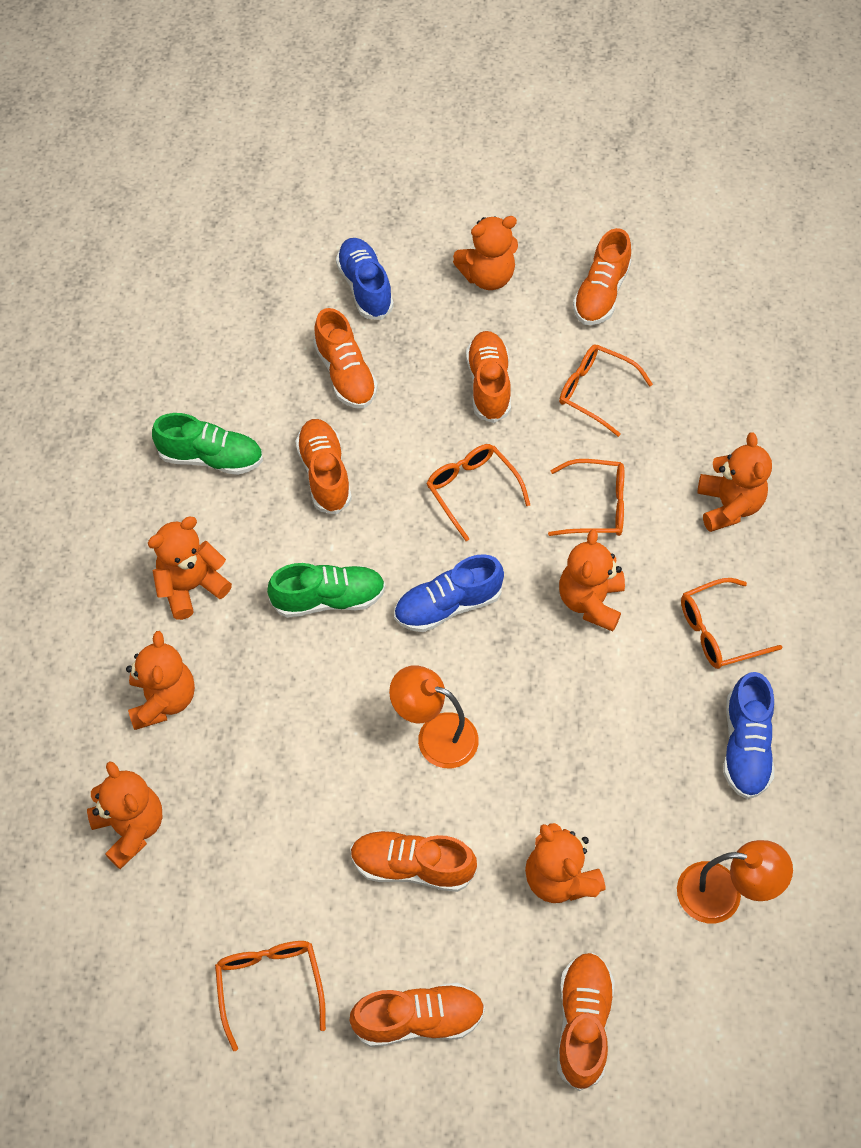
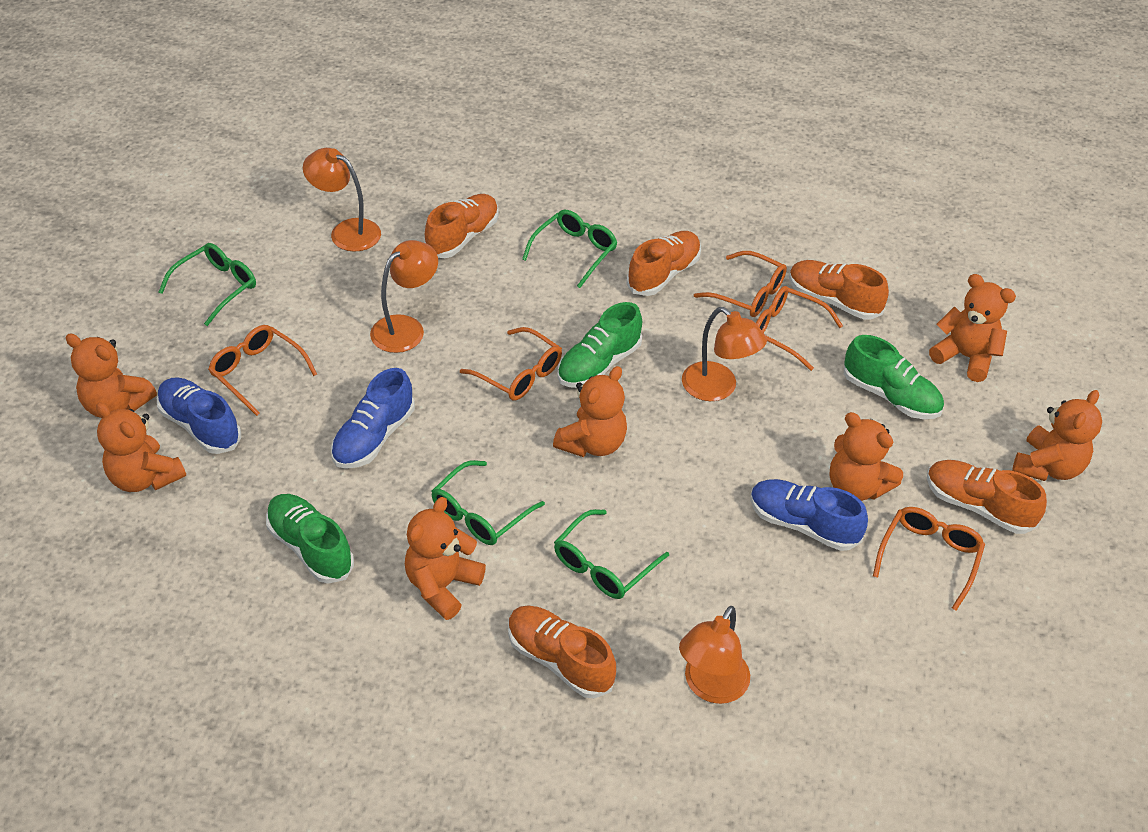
green glasses: none = 0 -> [159,243,256,326] [431,460,545,545] [522,210,618,288] [554,509,669,599] = 4
green shoe: [152,413,263,475] [267,563,385,618] = 2 -> [266,494,354,584] [557,302,642,388] [844,335,944,419] = 3
orange lamp: [389,665,479,768] [677,840,793,924] = 2 -> [303,148,381,252] [370,240,438,353] [679,606,750,704] [682,307,767,401] = 4
orange shoe: [295,419,352,515] [313,308,378,409] [350,830,477,892] [350,983,485,1047] [466,331,511,423] [557,953,615,1091] [573,228,631,325] = 7 -> [424,194,499,258] [508,605,616,698] [627,231,701,296] [789,260,889,320] [927,460,1047,534] = 5

